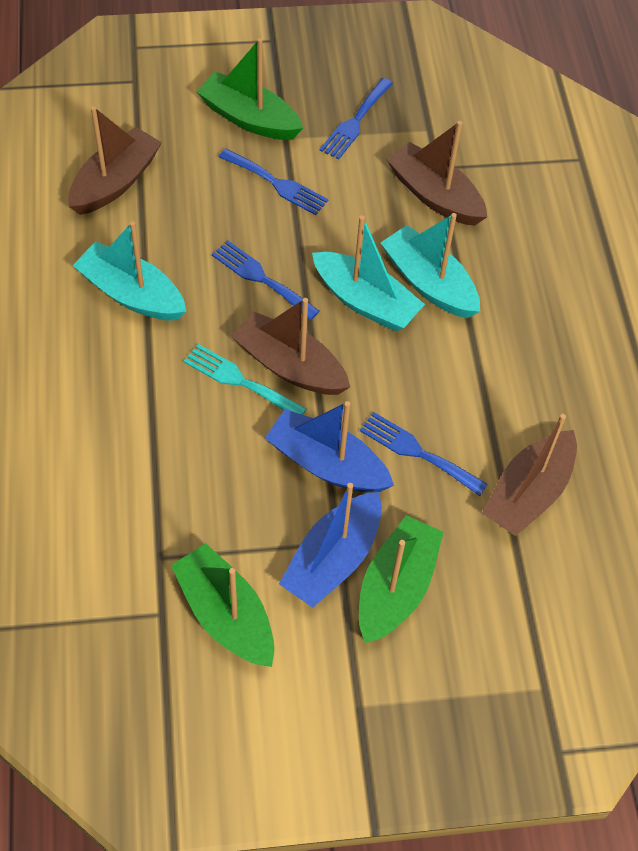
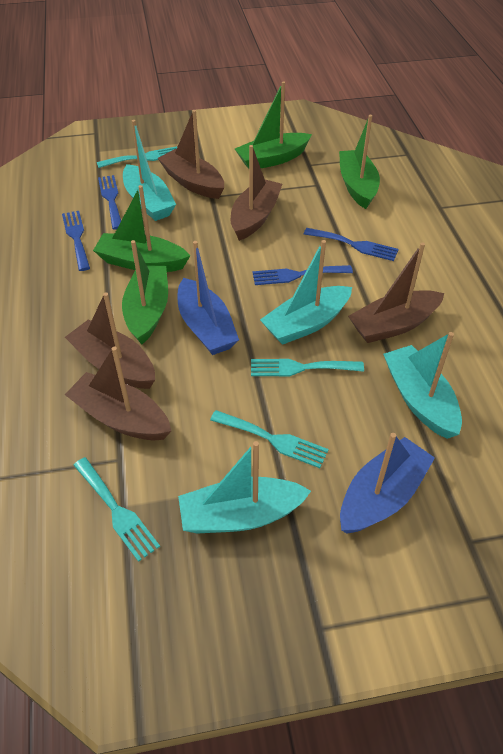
brown boat: [68,106,162,215] [231,298,350,395] [386,121,487,226] [482,414,577,536] = 4 -> [65,292,155,389] [65,346,171,440] [158,110,224,199] [231,145,282,241] [348,242,444,343] = 5
green boat: [171,543,274,667] [196,38,303,140] [359,515,444,644] = 3 -> [93,185,190,272] [122,240,168,345] [235,81,312,169] [339,115,380,209] = 4
turquoise boat: [72,221,187,320] [312,216,425,331] [381,213,480,318] = 3 -> [123,120,176,221] [178,441,311,534] [260,240,352,345] [383,332,462,439] = 4
turquoise fork: [184,344,306,415] = 1 -> [73,457,160,562] [97,146,177,168] [210,410,329,468] [251,359,364,376] = 4

